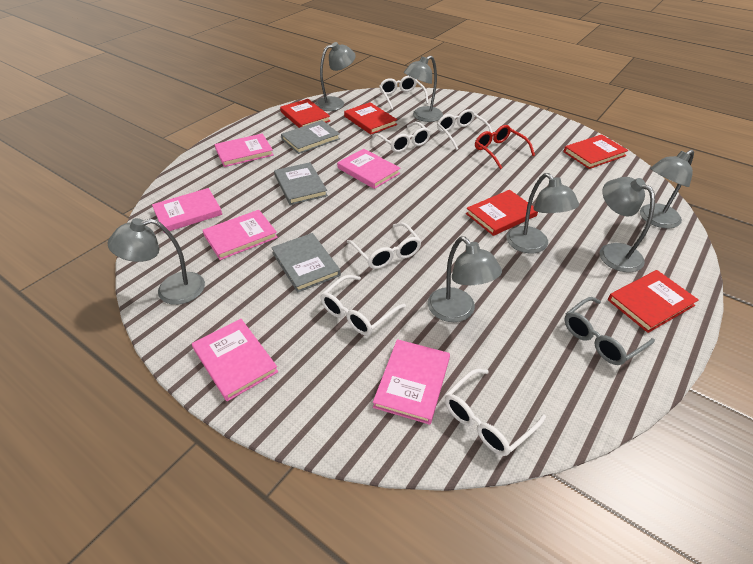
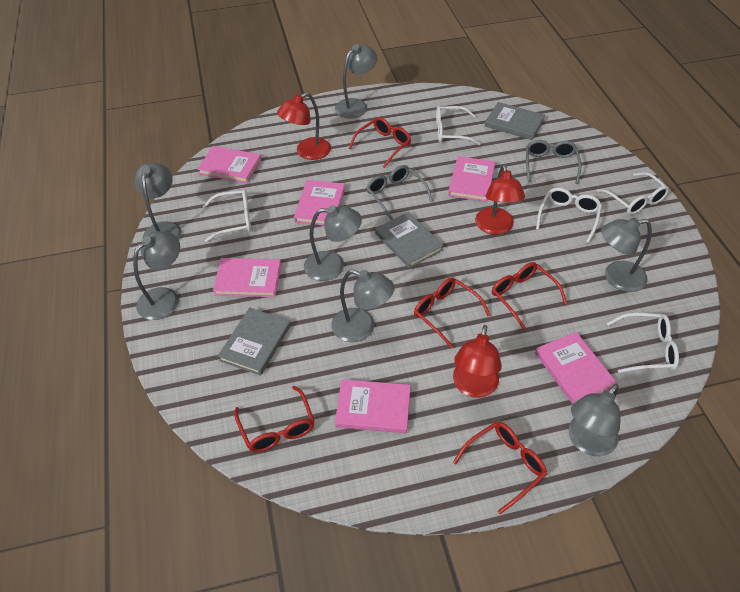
grey glasses: [564,297,655,365] = 1 -> [366,165,433,220] [526,140,581,184] = 2
red book: [280,99,330,128] [344,102,397,135] [466,190,538,236] [564,134,628,169] [608,270,699,333] = 5 -> none = 0
red glasses: [475,125,535,169] = 1 -> [234,386,315,452] [349,117,411,168] [414,277,490,349] [453,422,547,514] [492,262,567,330] = 5
red lamp: none = 0 -> [277,92,331,160] [453,325,502,398] [475,164,525,235] = 3
white glasses: [320,275,406,336] [347,222,421,269] [372,122,431,153] [379,76,428,110] [437,109,493,150] [445,369,546,456] = 6 -> [203,190,251,242] [436,106,481,145] [536,188,602,243] [597,172,669,215] [607,313,679,373] = 5

